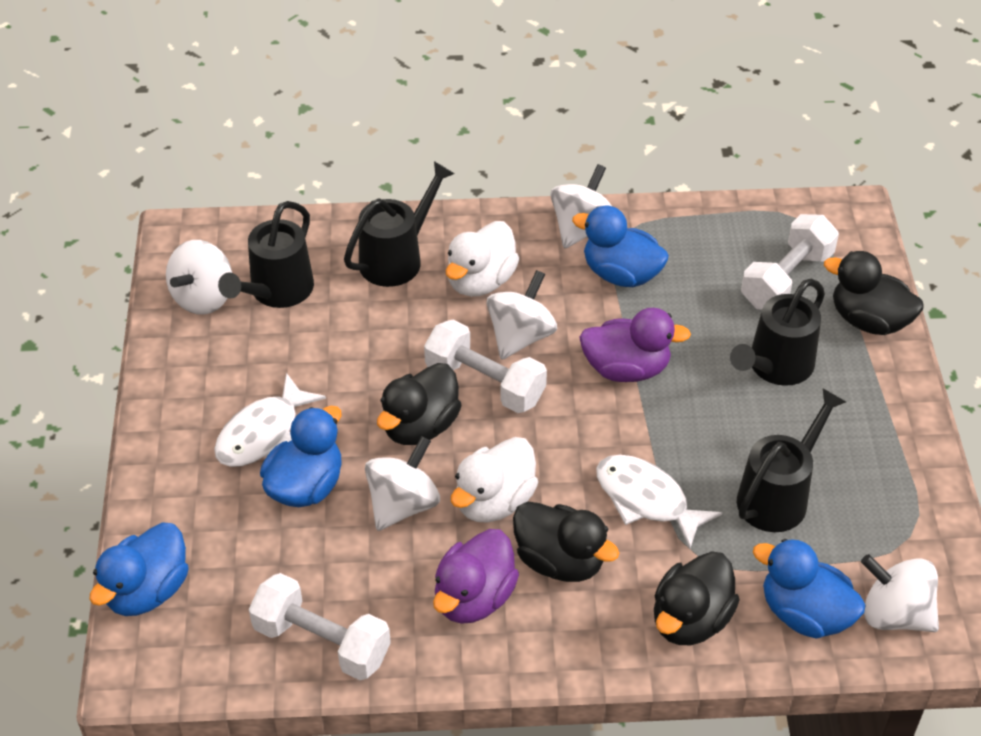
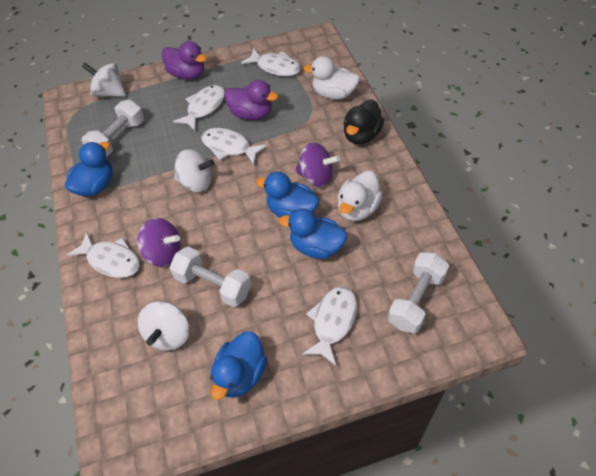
black duck: [377,363,461,445] [513,502,619,582] [654,551,740,645] [824,251,924,335] = 4 -> [343,99,384,145] = 1
black watering can: [218,201,314,308] [344,161,454,287] [730,279,825,386] [737,388,846,532] = 4 -> none = 0
purple spinning top: none = 0 -> [137,218,181,267] [295,142,340,187] = 2
white fish: [214,373,326,467] [596,455,722,549] = 2 -> [67,232,140,278] [173,85,225,131] [201,128,268,165] [241,48,301,76] [302,286,357,366] = 5
white spinning top: [166,240,232,315] [365,436,440,531] [487,270,557,360] [550,164,612,249] [861,554,939,632] = 5 -> [82,63,126,97] [138,301,189,351] [174,149,214,193] = 3

